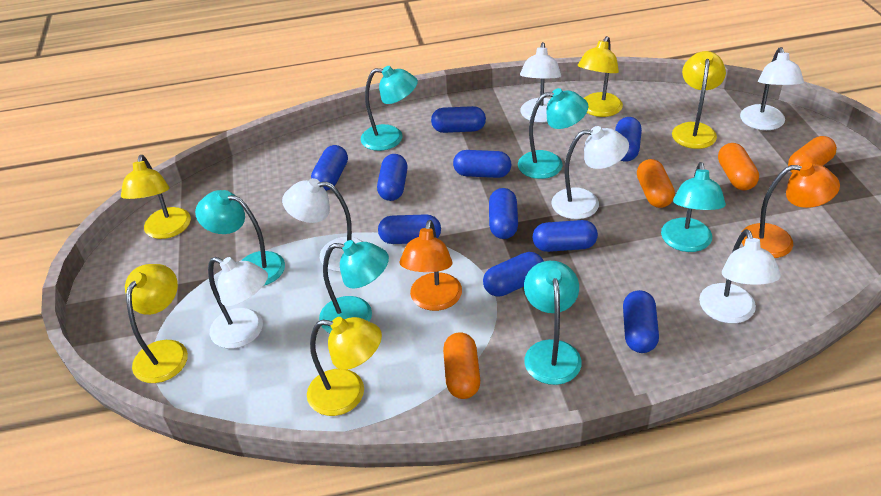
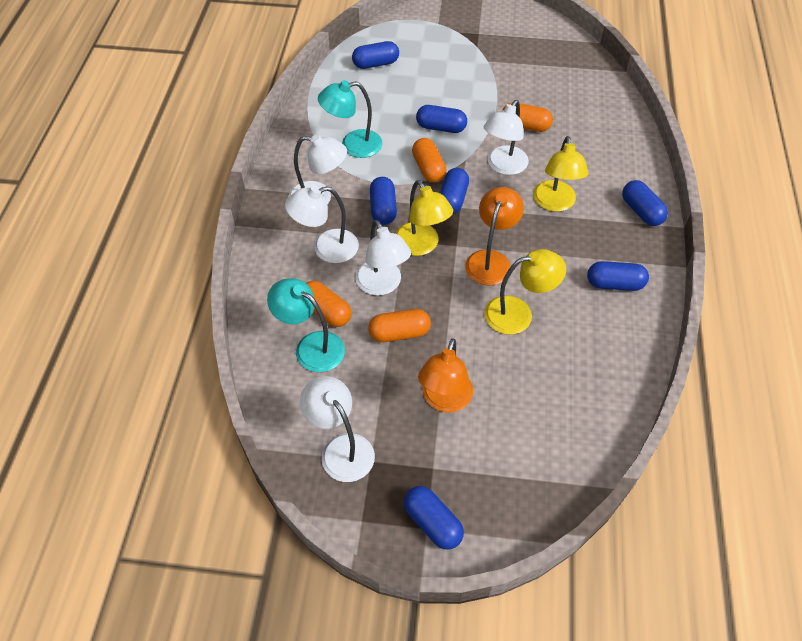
blue capsule: [311,145,348,191] [377,154,408,201] [378,214,441,244] [431,106,486,133] [453,150,511,178] [483,252,544,297] [489,188,518,239] [533,220,598,252] [615,117,642,162] [623,290,659,353] = 10 -> [352,41,399,69] [370,177,397,225] [404,486,464,549] [416,105,467,133] [440,168,469,214] [587,261,649,291] [622,180,668,226] = 7
turquoise lamp: [195,190,285,286] [319,240,389,333] [361,66,418,151] [518,88,588,179] [524,261,582,385] [661,162,726,252] = 6 -> [267,278,345,372] [318,80,382,158] = 2
white lamp: [208,257,268,349] [282,178,363,272] [520,42,561,123] [552,126,629,219] [699,229,781,324] [740,47,804,130] = 6 -> [285,186,359,263] [288,134,347,205] [300,376,375,482] [355,220,411,296] [483,100,529,175] = 5
yellow lamp: [121,155,191,239] [125,264,188,383] [307,317,382,416] [578,36,623,117] [672,51,726,149] = 5 -> [395,180,453,256] [484,249,566,335] [533,136,589,212] = 3

